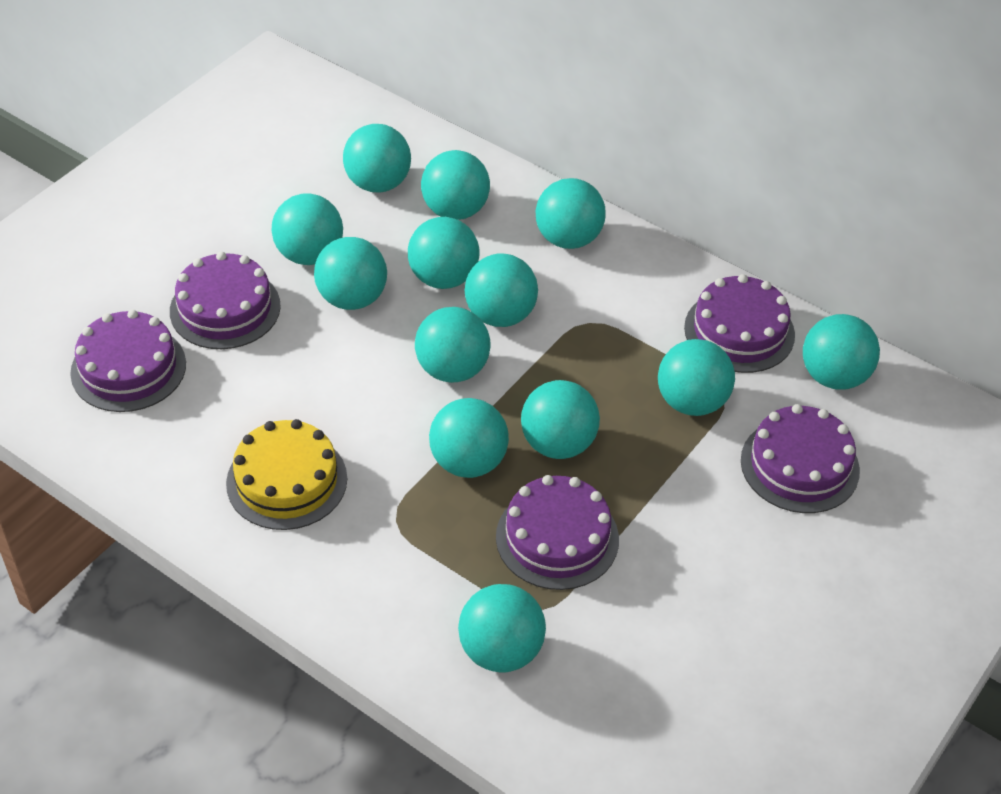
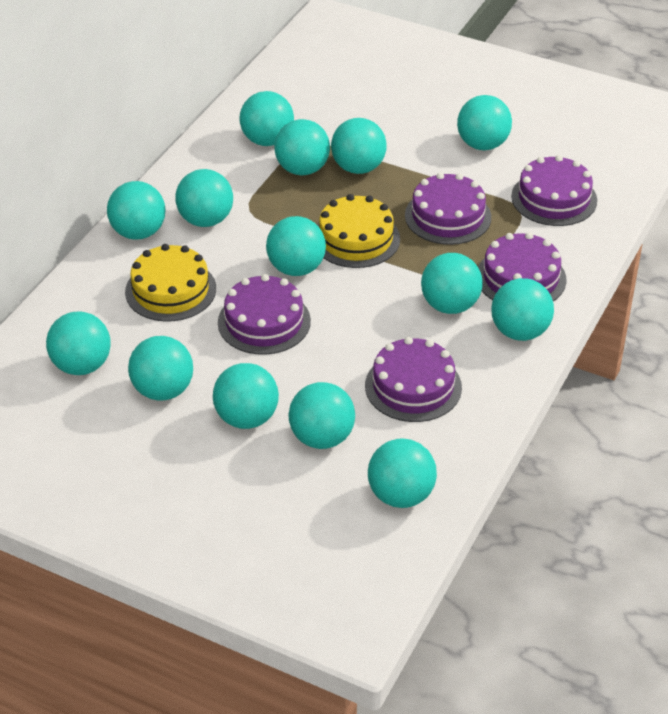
turquoise ball: [272,193,343,265] [314,237,387,310] [343,124,411,192] [408,217,480,289] [415,307,491,383] [421,150,490,220] [429,398,509,478] [458,584,546,672] [465,254,538,327] [521,380,600,459] [535,178,606,249] [658,339,735,416] [803,314,880,390] = 13 -> [46,311,111,375] [107,181,166,240] [128,336,193,401] [175,169,233,227] [213,363,279,429] [240,91,294,146] [266,216,326,276] [274,119,330,175] [288,382,355,449] [331,118,387,174] [368,438,437,508] [421,253,483,314] [457,95,512,150] [491,278,554,341] = 14
yellow cake: [226,419,347,530] = 1 -> [125,244,216,322] [318,194,400,268] = 2

